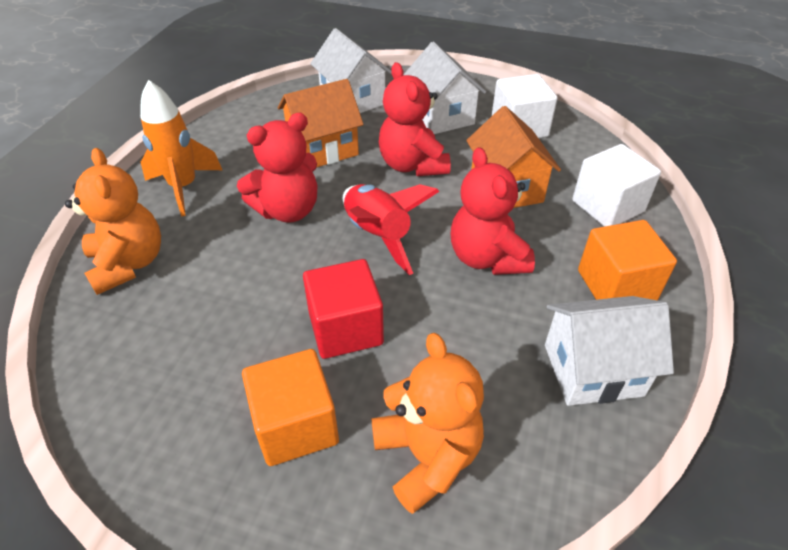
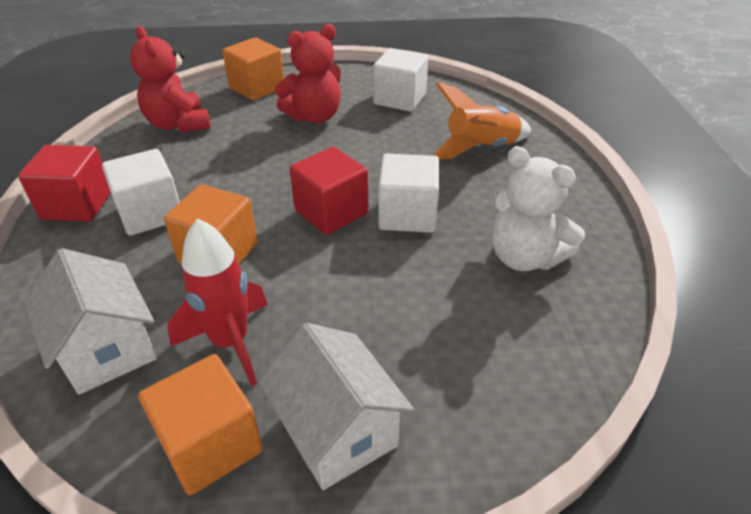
orange cube: [242,349,339,466] [578,220,677,300] = 2 -> [138,354,263,495] [164,184,258,264] [222,37,284,101] = 3
orange house: [278,79,364,168] [466,106,561,208] = 2 -> none = 0
orange teddy bear: [65,148,161,295] [372,333,484,514] = 2 -> none = 0
red cube: [303,259,384,359] = 1 -> [18,145,111,222] [290,147,368,235] = 2
red teddy bear: [237,113,318,223] [379,62,451,176] [451,147,535,275] = 3 -> [130,26,211,133] [275,24,341,123] = 2
white cube: [492,74,558,138] [572,144,661,227] = 2 -> [102,149,180,236] [373,48,428,112] [378,154,439,233] = 3
white house: [310,28,391,113] [404,42,486,134] [545,296,674,406] = 3 -> [25,248,157,395] [259,323,414,490] = 2
white teddy bear: none = 0 -> [491,146,585,271] = 1

